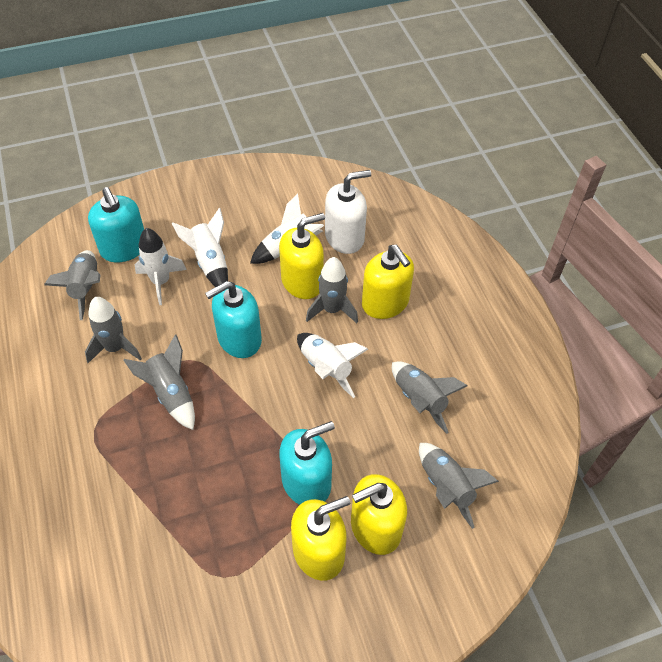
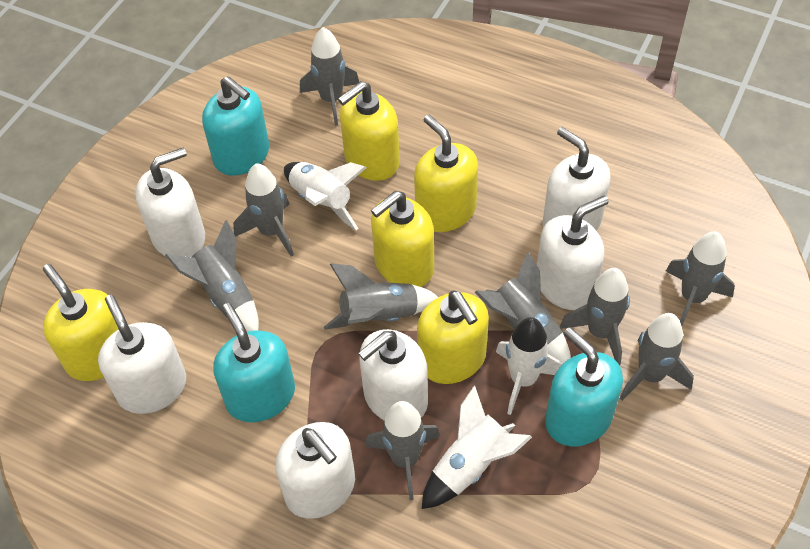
grey rocket: [44,250,101,320] [85,297,142,363] [124,334,195,430] [306,257,358,323] [392,361,468,434] [419,443,499,529] = 6 -> [165,220,259,332] [233,163,294,257] [300,27,359,126] [324,264,438,330] [365,401,440,500] [474,252,571,363] [560,268,630,365] [620,313,694,401] [666,232,735,326] = 9
white rocket: [135,228,187,305] [171,208,228,287] [250,194,324,264] [297,333,368,398] = 4 -> [284,162,367,230] [422,385,532,509] [496,317,563,415] = 3
white soap dispenser: [325,170,371,254] = 1 -> [98,295,186,414] [135,148,205,257] [275,422,355,519] [358,329,428,421] [537,195,609,310] [543,127,611,231] = 6
yellow soap dispenser: [279,213,325,299] [291,496,350,581] [351,474,407,555] [362,245,414,319] = 4 -> [43,264,118,381] [338,81,400,181] [371,191,434,287] [414,115,478,232] [417,290,489,384] = 5

